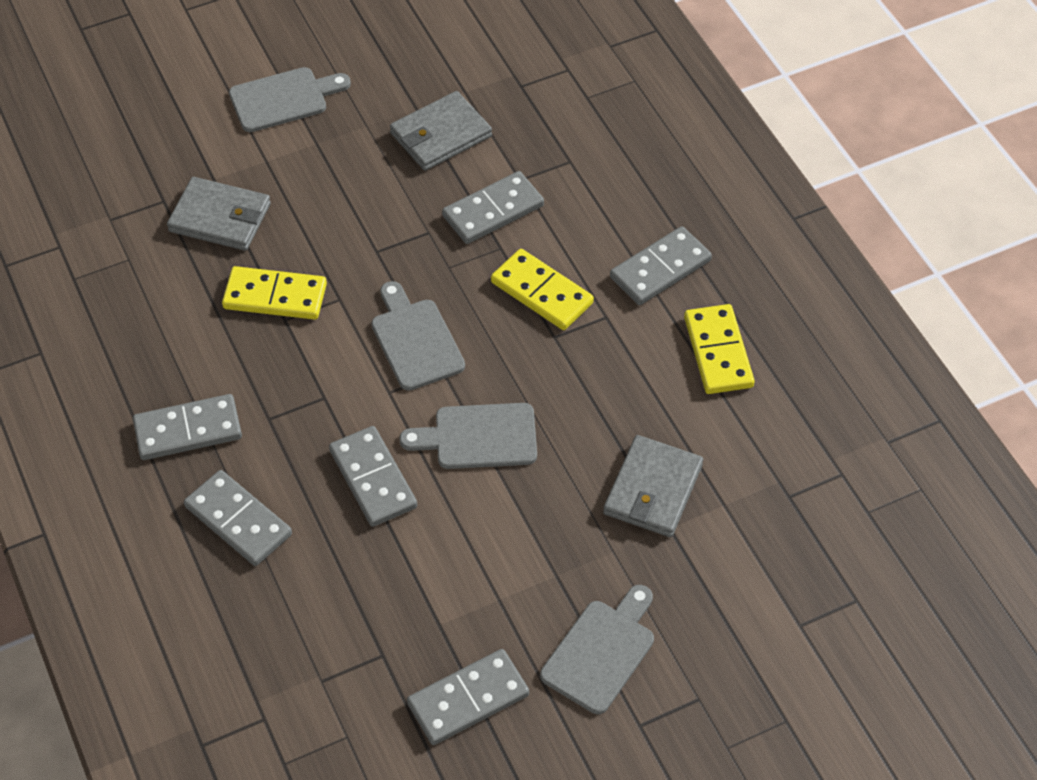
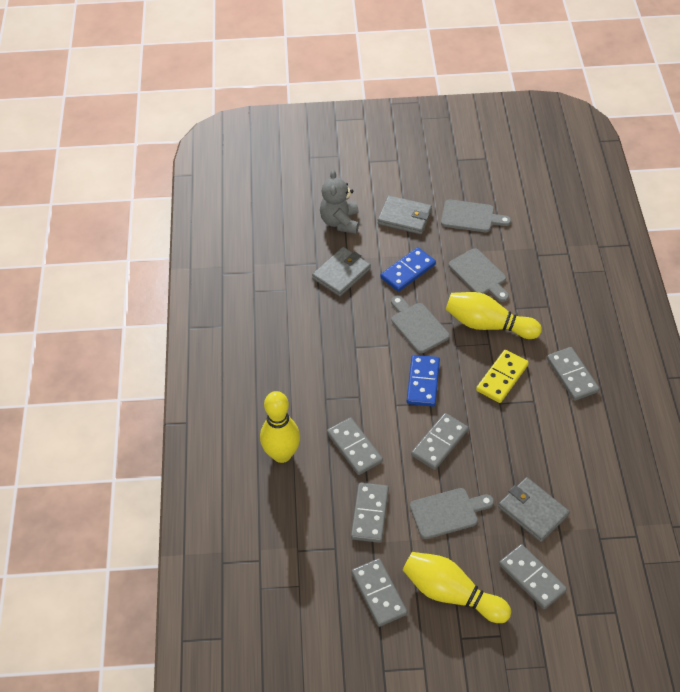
blue domino: none = 0 -> [381,247,436,292] [407,355,440,406] = 2
grey teddy bear: none = 0 -> [320,170,359,234] = 1
yellow bowling pin: none = 0 -> [260,391,300,463] [403,552,511,623] [446,292,542,339] = 3
yellow domino: [222,266,327,320] [491,249,594,330] [684,304,755,394] = 3 -> [476,350,529,403] = 1

